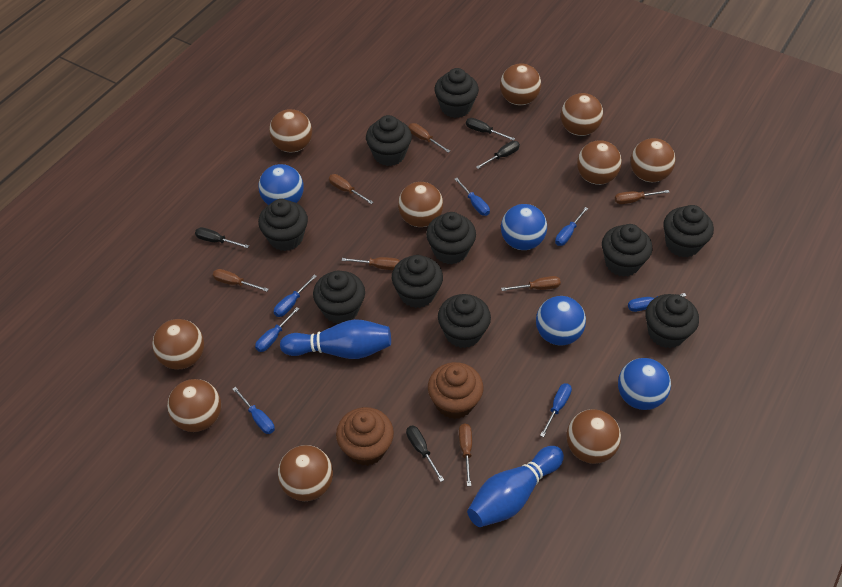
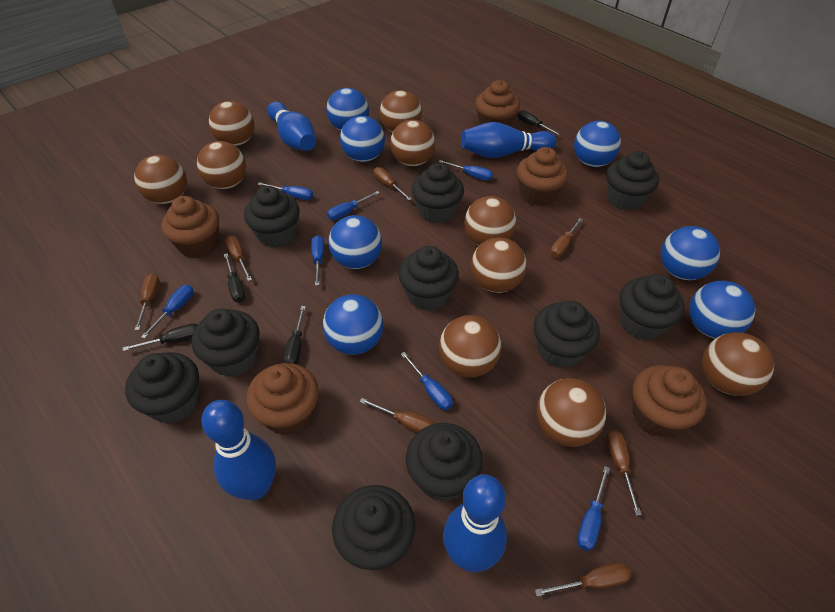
blue ball: [259,164,304,205] [501,204,547,250] [536,296,586,346] [618,358,671,410] = 4 -> [323,294,383,355] [326,88,369,131] [328,215,382,269] [340,116,385,162] [574,121,621,167] [661,226,720,280] [689,281,755,339] = 7
blue bowling pin: [280,319,391,359] [467,446,564,527] = 2 -> [201,400,276,500] [267,101,316,151] [443,475,507,572] [461,122,556,158] = 4
brown cupcake: [336,407,394,466] [428,362,483,419] = 2 -> [161,196,219,259] [246,363,319,435] [475,80,520,127] [517,147,568,206] [632,365,707,437] = 5

